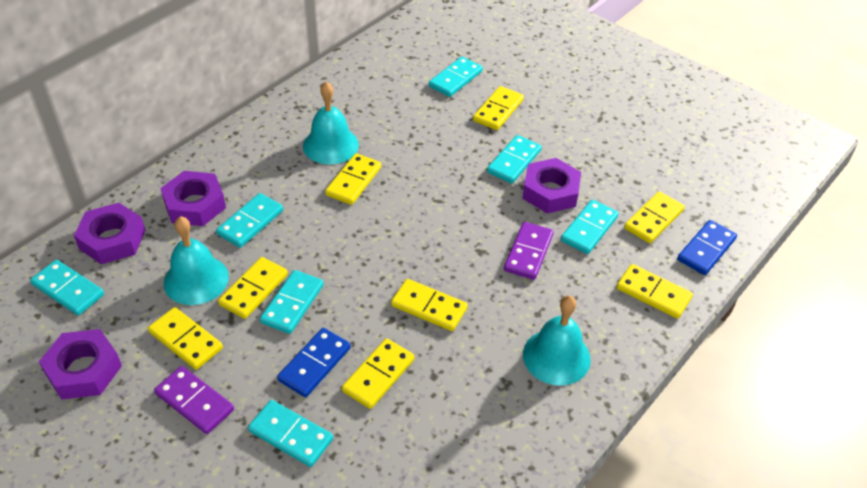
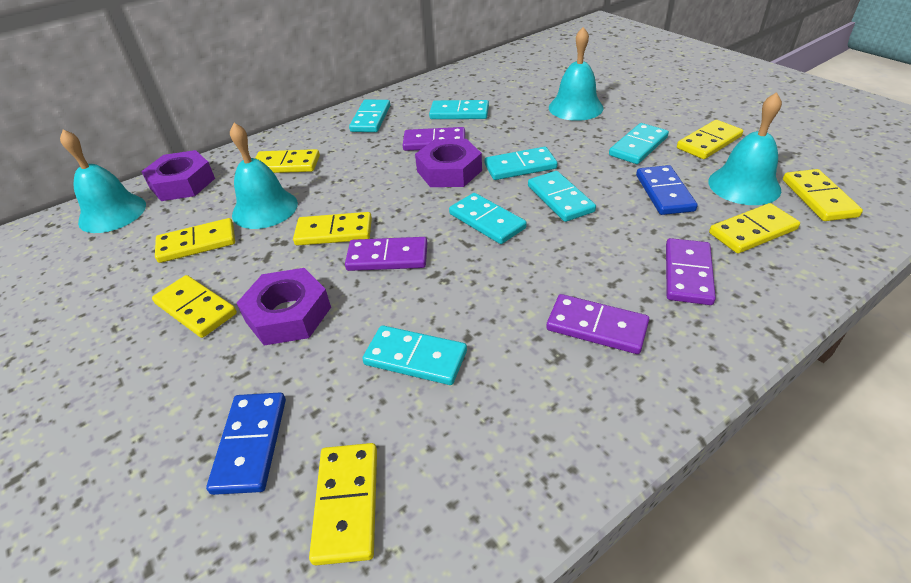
purple domino: [154,366,234,434] [504,222,554,280] = 2 -> [345,237,427,271] [402,127,465,151] [546,294,649,354] [666,238,716,305] = 4
purple nut: [39,329,122,400] [74,203,146,264] [160,171,226,226] [522,158,581,214] = 4 -> [141,150,215,201] [237,268,331,346] [415,139,482,187] = 3
turquoise bell: [163,216,229,305] [303,82,359,165] [523,296,591,386] = 3 -> [60,130,146,233] [230,123,298,229] [549,27,603,121] [708,92,782,205] = 4

